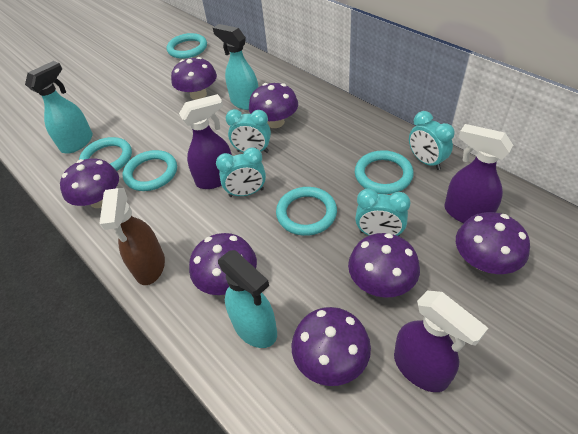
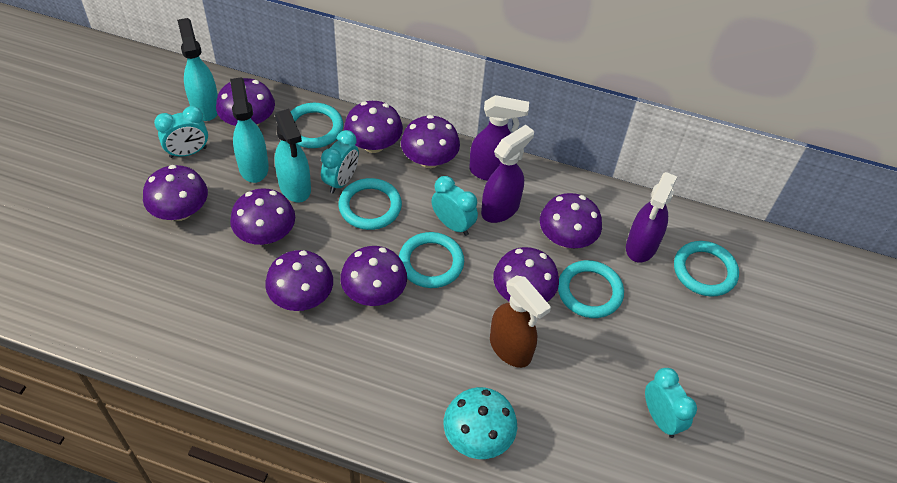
purple mushroom: [60,158,119,208] [171,57,217,100] [189,233,257,295] [249,83,298,128] [291,307,371,386] [348,233,420,298] [456,212,530,274] = 7 -> [143,165,208,221] [216,78,275,126] [230,188,295,245] [265,250,333,311] [340,246,407,306] [344,101,403,153] [401,115,460,168] [493,247,559,302] [540,193,602,248] = 9
turquoise mushroom: none = 0 -> [444,387,517,459] = 1

